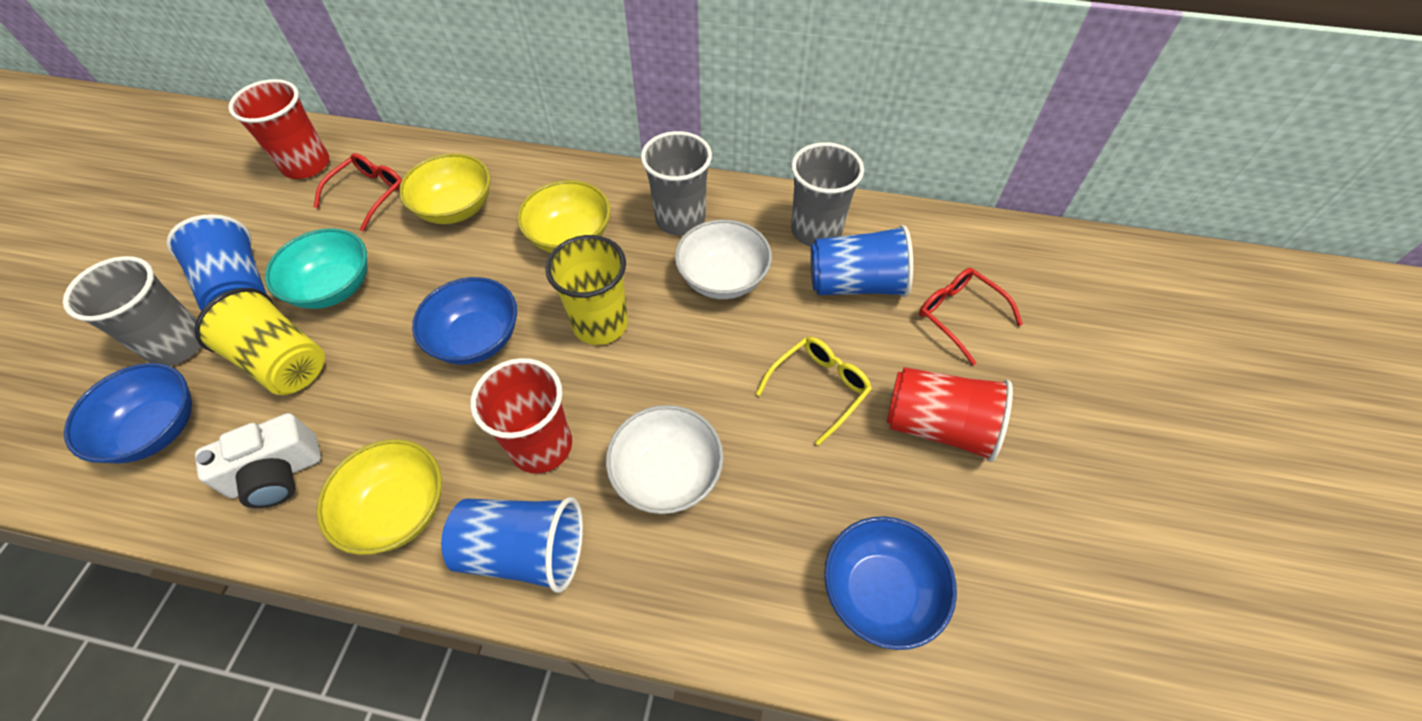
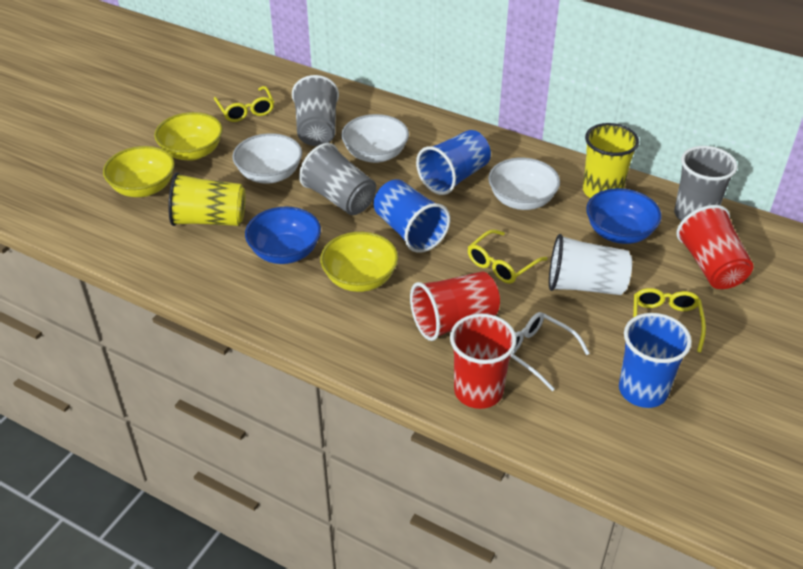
blue bowl: [64,363,192,464] [412,277,517,364] [824,516,957,650] = 3 -> [245,207,321,264] [586,188,662,244] = 2
red glasses: [314,153,402,231] [919,268,1023,365] = 2 -> none = 0
turquoise bowl: [265,228,367,309] = 1 -> none = 0
white bowl: [606,405,724,514] [675,220,772,299] = 2 -> [232,133,302,183] [341,114,409,163] [488,158,560,210] = 3
white camera: [195,413,321,508] = 1 -> none = 0
white cup: none = 0 -> [549,234,632,295] = 1
white glasses: none = 0 -> [510,312,590,391] = 1
yellow glasses: [756,337,872,446] = 1 -> [214,86,274,122] [468,229,547,284] [633,288,706,353] = 3

